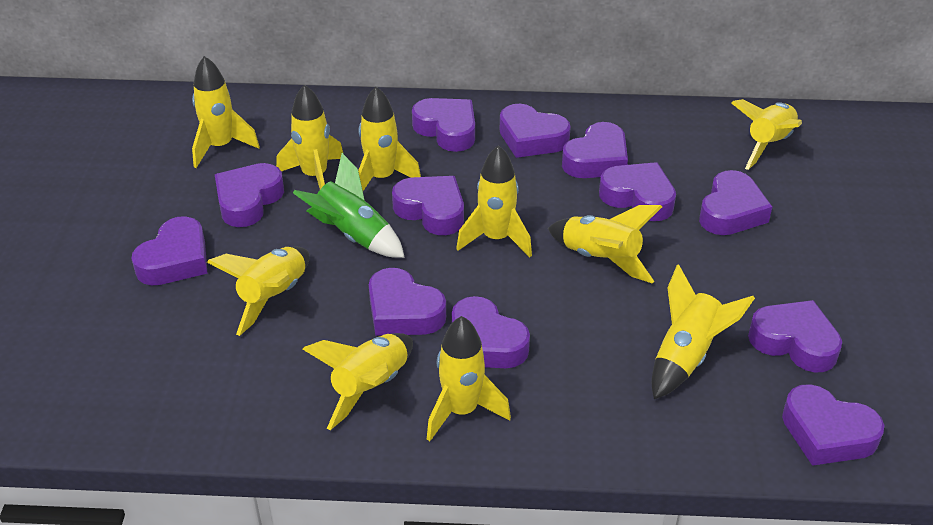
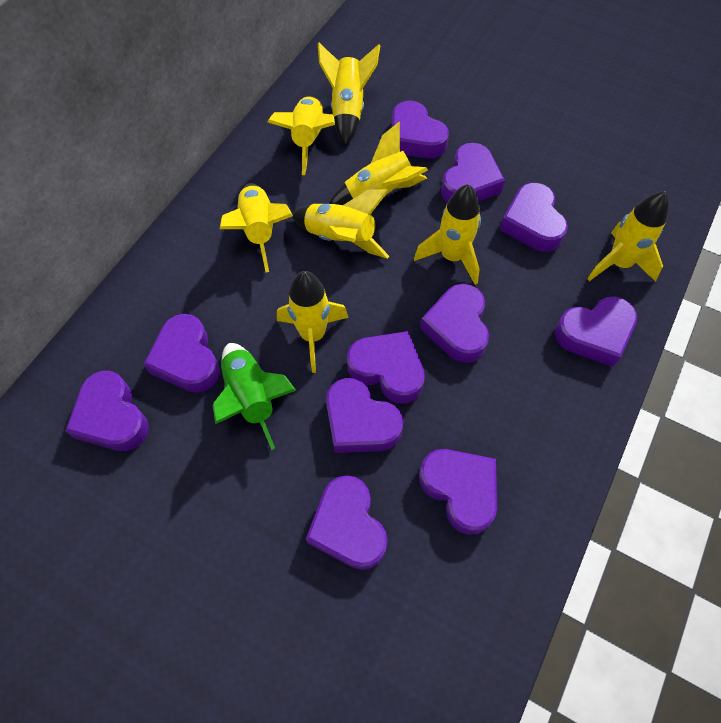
purple heart: [131,216,208,285] [215,163,284,227] [369,268,446,336] [392,176,464,235] [412,98,475,152] [452,296,530,368] [500,104,571,158] [562,122,628,178] [599,162,676,221] [699,170,772,235] [748,300,842,373] [782,384,885,466] = 12 -> [66,371,149,451] [143,314,220,393] [306,475,388,570] [326,378,403,453] [347,331,425,404] [392,101,449,159] [419,449,497,535] [420,284,489,363] [441,143,505,203] [500,183,568,252] [555,296,637,366] = 11
yellow rocket: [192,56,260,168] [207,247,310,336] [276,84,343,189] [303,333,413,430] [358,87,421,191] [427,316,511,441] [456,145,532,257] [548,205,662,283] [652,264,755,399] [731,99,802,170] = 10 -> [220,183,293,272] [267,96,335,175] [277,271,349,373] [292,189,389,259] [318,43,380,146] [329,121,428,205] [414,184,481,285] [587,191,669,282] = 8

